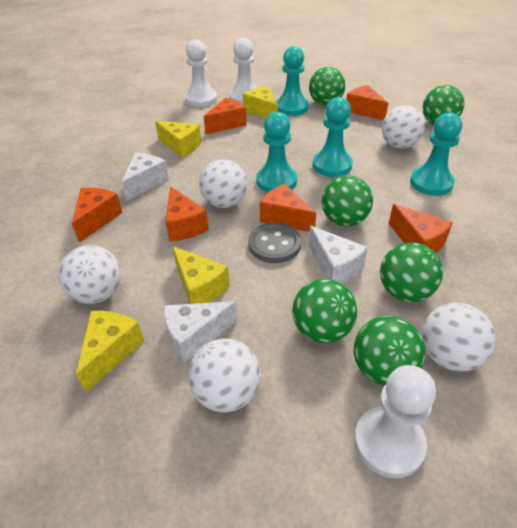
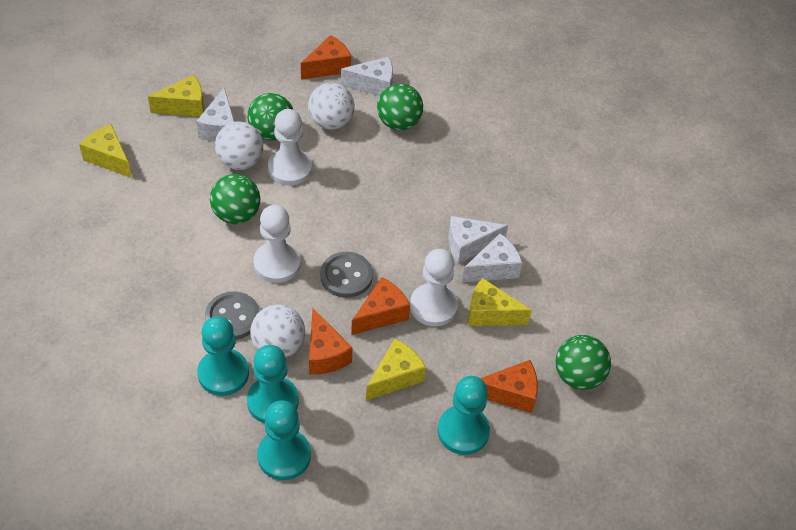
green ball: [292,279,357,343] [309,67,345,105] [322,175,373,227] [354,316,426,386] [380,242,443,302] [423,85,464,125] = 6 -> [210,174,261,224] [247,93,293,141] [377,84,423,130] [556,335,611,390] = 4
grey button: [248,223,301,263] = 1 -> [205,291,260,340] [320,252,373,298] = 2
orange cheese: [72,188,122,243] [165,186,209,241] [204,97,247,134] [260,184,316,232] [346,85,388,120] [389,204,453,253] = 6 -> [301,35,351,80] [309,308,352,375] [351,277,410,335] [480,360,538,413] = 4
white ball: [59,245,121,304] [189,339,260,412] [199,159,247,208] [382,105,425,149] [422,303,496,372] = 5 -> [215,121,263,170] [250,304,305,358] [308,83,355,130] = 3
white cheese: [121,153,169,201] [164,301,238,363] [309,226,368,284] = 3 -> [196,88,235,141] [341,57,393,96] [448,216,508,264] [462,233,522,282] = 4

